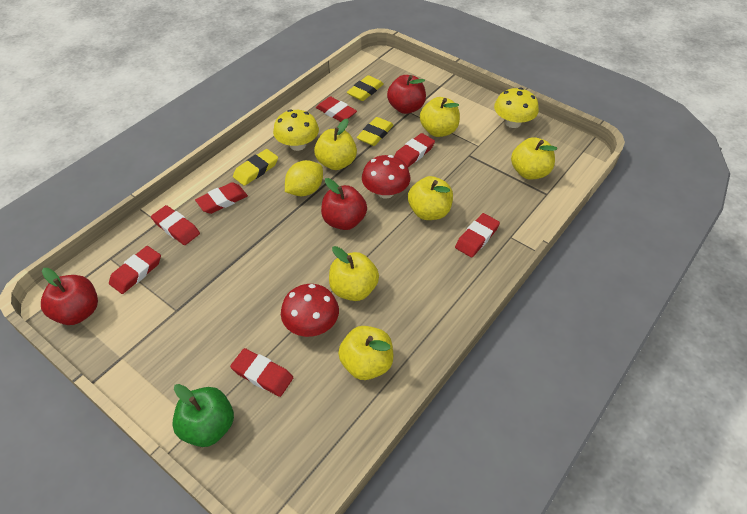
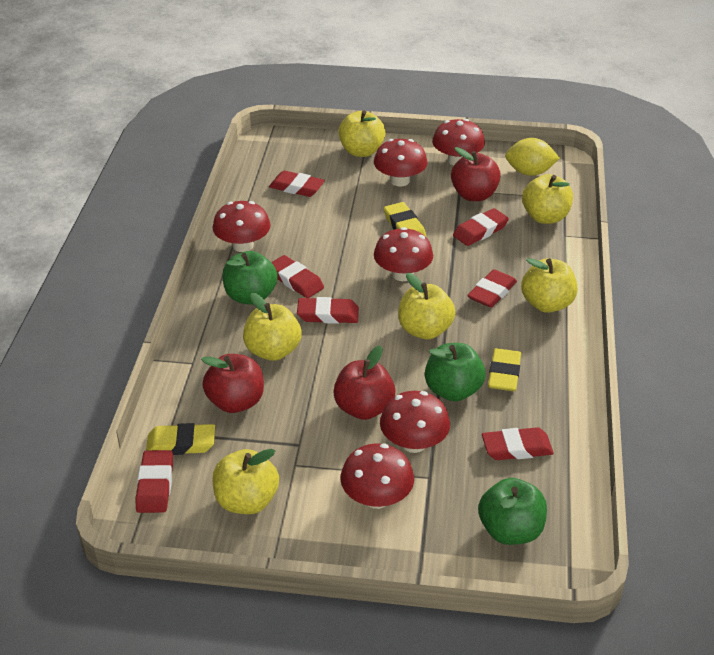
green apple: [173,384,234,447] = 1 -> [222,251,278,305] [425,343,486,401] [478,478,547,545] = 3
red mushroom: [281,284,339,337] [362,155,410,199] = 2 -> [212,201,271,252] [340,443,414,509] [374,139,427,187] [374,227,433,281] [380,391,450,453] [432,119,485,165] = 6
yellow mushroom: [273,109,319,151] [494,87,539,128] = 2 -> none = 0

